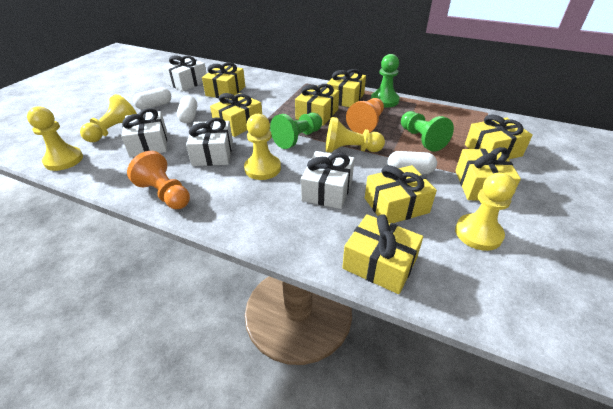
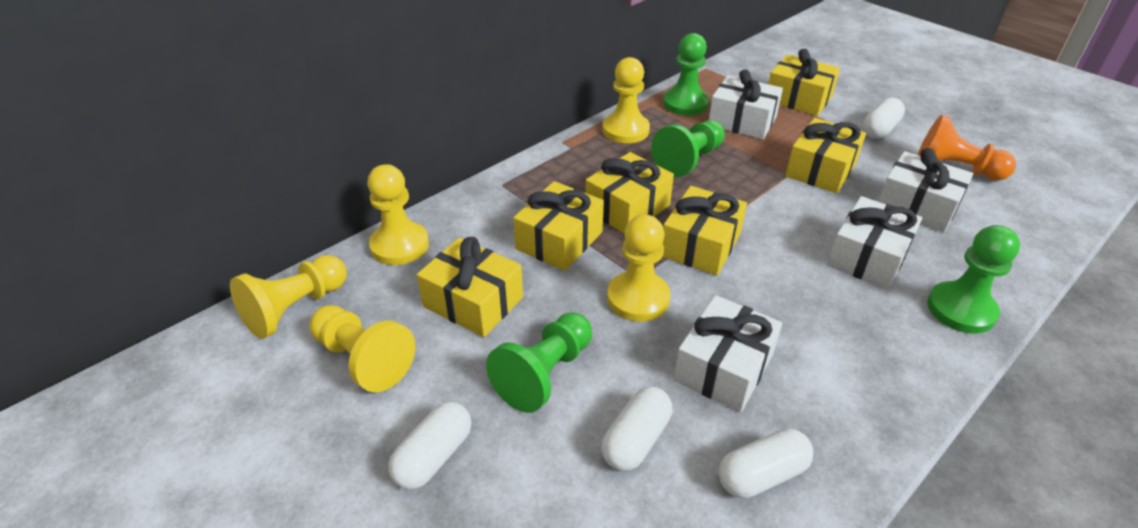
green pawn: [270,113,322,149] [371,54,400,108] [401,111,454,152] = 3 -> [486,312,592,413] [651,120,725,177] [663,33,709,116] [927,225,1020,333] = 4
orange pawn: [127,151,190,209] [346,98,384,134] = 2 -> [917,115,1016,181] = 1
white capsule: [133,87,171,110] [177,95,197,123] [388,151,437,174] = 3 -> [388,402,471,489] [601,386,672,471] [718,428,814,498] [862,97,905,139] = 4
yellow gift: [202,62,245,98] [210,93,262,137] [295,84,339,126] [327,69,366,107] [342,214,423,294] [365,165,437,223] [455,147,521,201] [465,114,533,159] = 8 -> [417,237,523,337] [513,181,604,271] [586,152,674,233] [663,186,747,275] [768,49,840,116] [785,118,866,193] = 6

